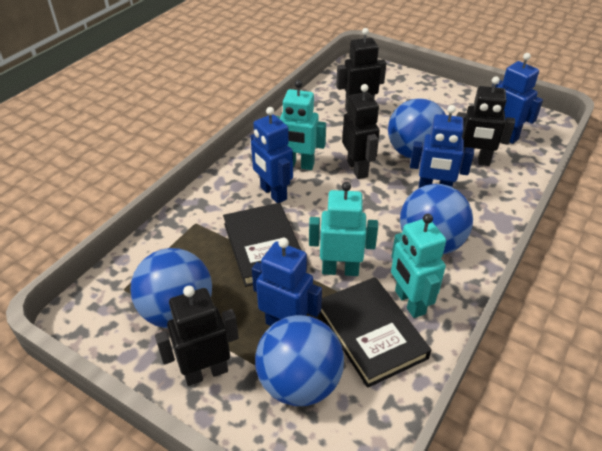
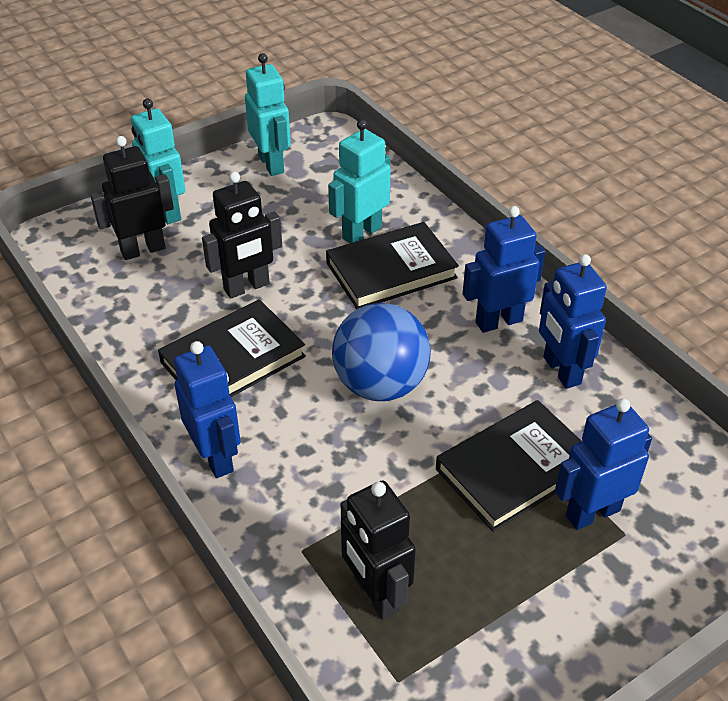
black book: [223,203,307,287] [319,277,431,388] = 2 -> [158,299,306,397] [326,222,459,309] [436,400,582,532] = 3
black robot: [155,286,239,386] [336,28,387,110] [342,84,380,179] [457,76,515,166] = 4 -> [90,136,174,260] [202,172,282,298] [341,480,416,620] = 3
blue ball: [130,248,212,328] [255,315,344,406] [388,98,446,159] [400,184,473,254] = 4 -> [332,303,431,401] = 1

